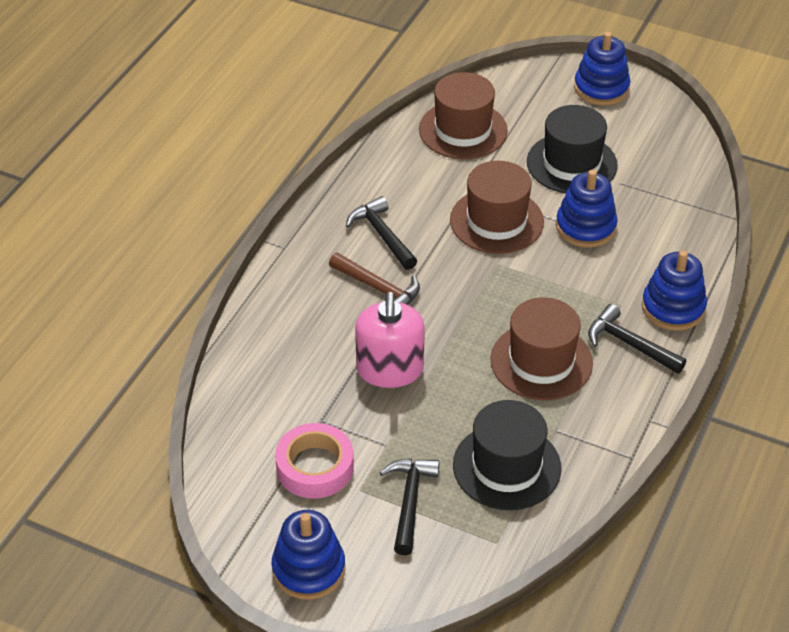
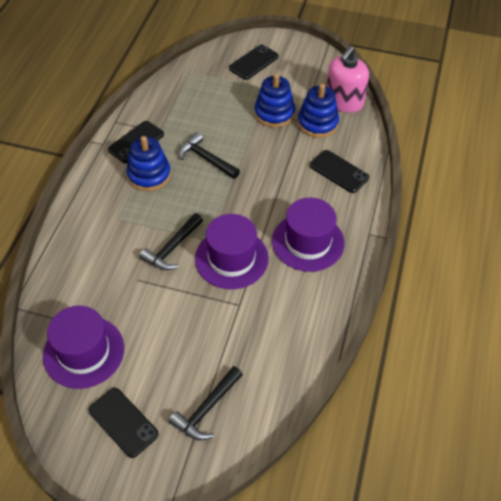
black hat: [453,400,561,510] [527,105,618,193] = 2 -> none = 0
black phone: none = 0 -> [88,388,159,458] [108,121,164,163] [229,44,279,80] [310,150,369,193] = 4
blue stacking toy: [272,510,345,600] [556,170,618,248] [574,32,630,105] [642,250,707,331] = 4 -> [126,136,171,191] [254,74,295,127] [298,84,339,138] = 3
brown hammer: [329,252,420,305] = 1 -> none = 0
brown hat: [419,72,508,159] [450,161,544,254] [490,297,593,400] = 3 -> none = 0
pink tape: [275,423,354,499] = 1 -> none = 0
purple hat: none = 0 -> [43,306,124,389] [195,214,269,289] [272,198,344,272] = 3

